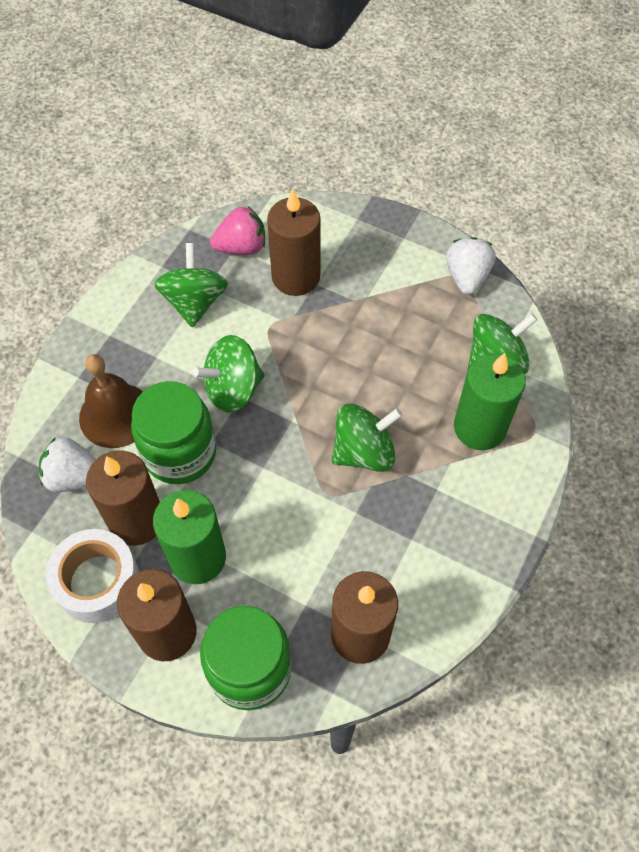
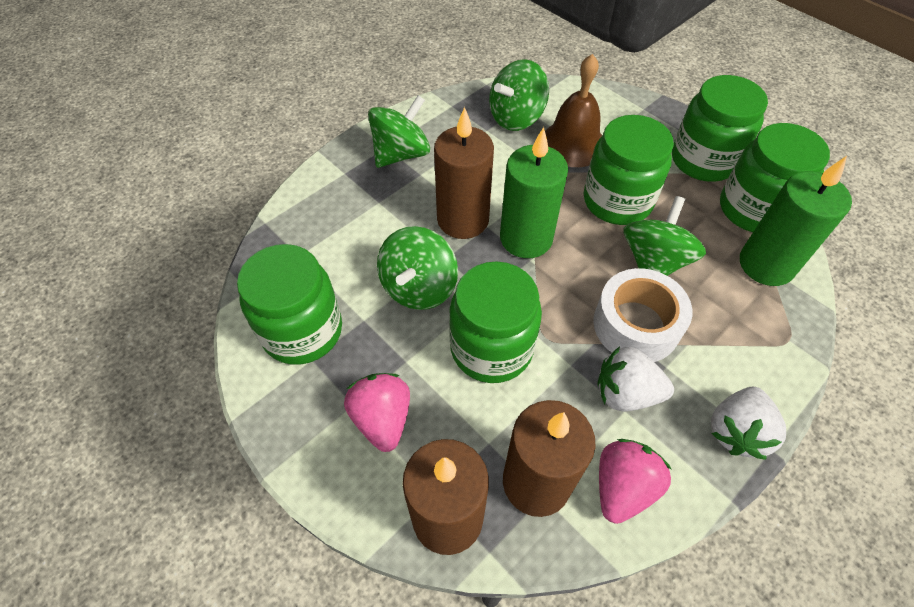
brown candle: [86,450,160,546] [117,569,197,661] [267,189,320,296] [331,571,398,664] = 4 -> [402,439,489,555] [434,107,494,239] [503,400,596,517] = 3
green jar: [131,381,216,484] [200,606,292,710] = 2 -> [237,244,342,365] [449,261,542,383] [584,115,674,225] [672,75,768,182] [720,123,830,232] = 5
pink strawberry: [210,206,265,255] = 1 -> [344,373,410,452] [599,439,672,524] = 2

